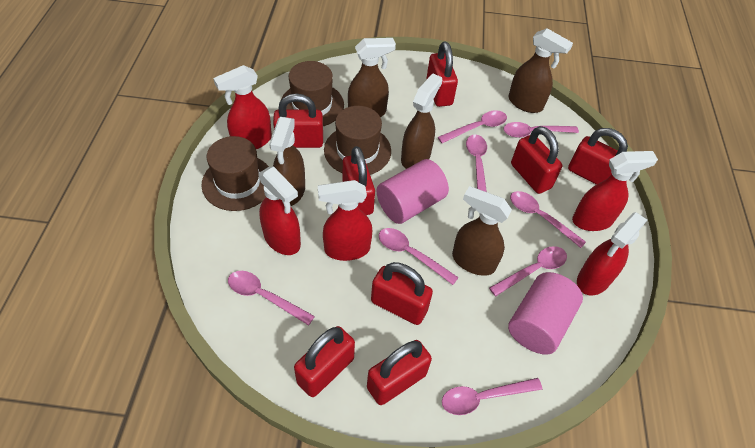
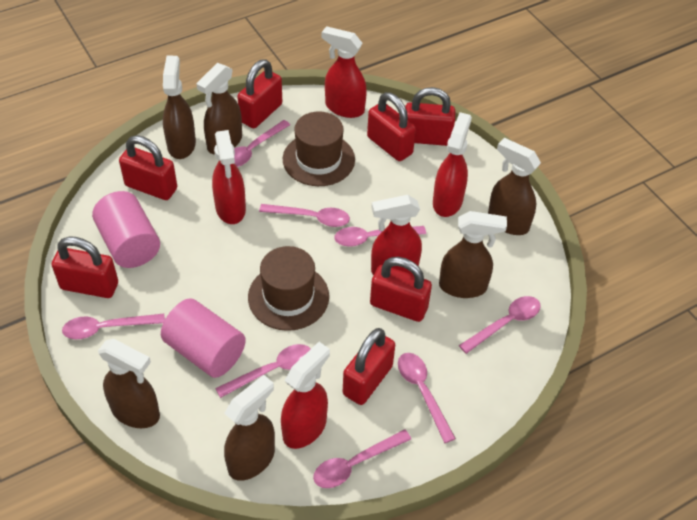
brown hat: [201,136,269,211] [281,61,344,126] [324,106,391,175] = 3 -> [248,246,329,331] [283,111,355,186] = 2
brown spray bottle: [269,117,305,206] [348,38,396,117] [401,73,442,169] [452,186,512,276] [509,28,573,113] = 5 -> [98,339,160,428] [163,56,196,159] [196,63,242,155] [224,375,275,481] [439,211,507,298] [488,138,541,235] = 6
red padlock: [273,94,323,148] [294,326,355,397] [343,146,375,215] [367,340,432,405] [371,262,433,325] [427,42,458,107] [511,126,562,194] [568,128,628,185] = 8 -> [52,236,118,298] [119,135,177,200] [237,59,282,128] [343,328,395,405] [367,92,416,161] [370,257,432,322] [405,87,455,146] = 7

